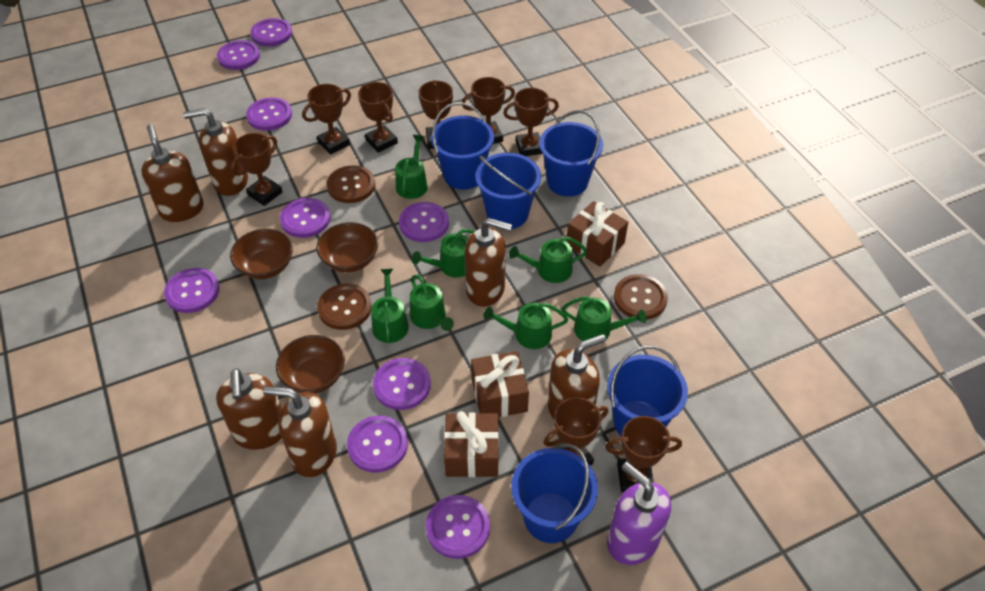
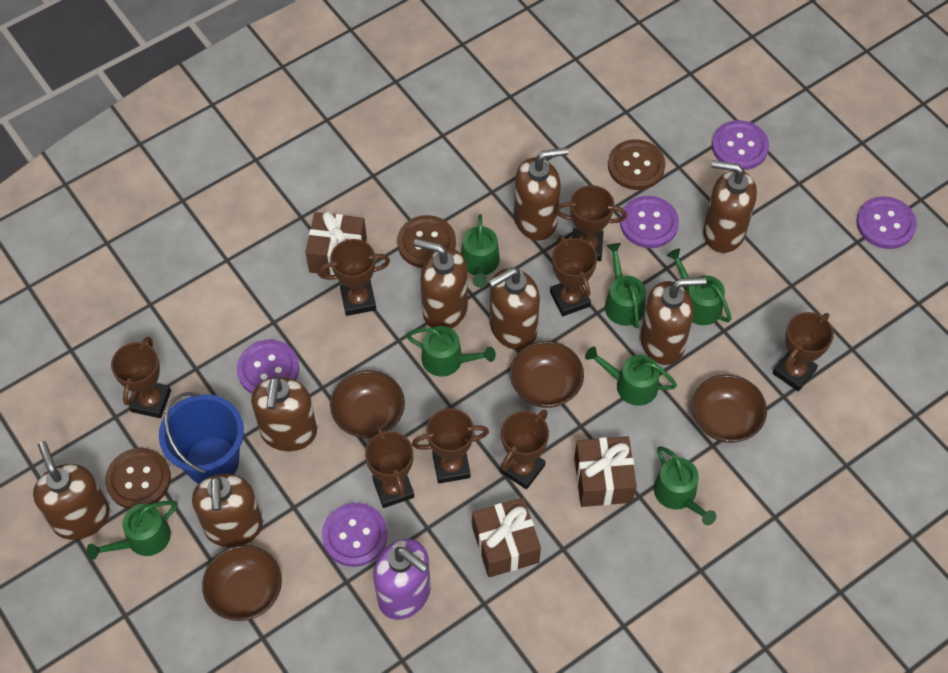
blue bucket: [431,103,494,190] [475,153,541,229] [511,444,598,543] [539,110,603,197] [607,346,688,437] = 5 -> [159,392,244,484] = 1
brown bowl: [230,229,293,279] [276,335,345,394] [316,222,378,273] = 3 -> [202,545,282,621] [330,370,405,438] [510,341,584,408] [692,374,767,443] = 4
brown soap dispenser: [141,124,204,222] [183,108,248,196] [216,368,282,450] [263,386,337,477] [465,218,512,307] [548,334,606,419] = 6 -> [33,441,110,540] [192,474,263,547] [251,376,317,451] [414,239,468,329] [488,267,540,350] [514,147,568,241] [640,277,707,365] [703,160,757,253] = 8
purple button: [164,268,220,313] [217,40,260,70] [246,97,292,131] [250,18,292,46] [280,198,331,238] [347,416,408,472] [373,358,431,410] [399,202,449,242] [426,495,490,559] = 9 -> [237,339,299,394] [322,503,388,567] [620,196,679,248] [712,120,769,170] [856,196,917,249] = 5

